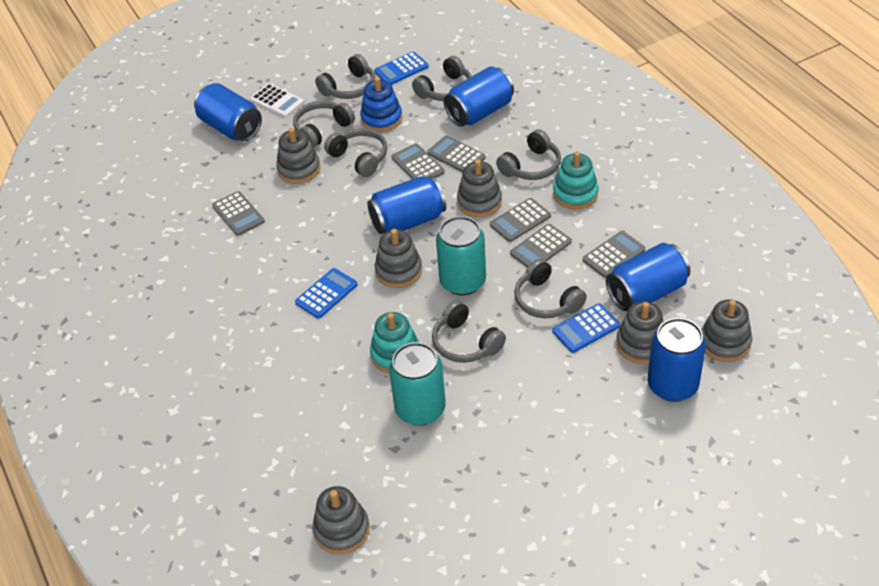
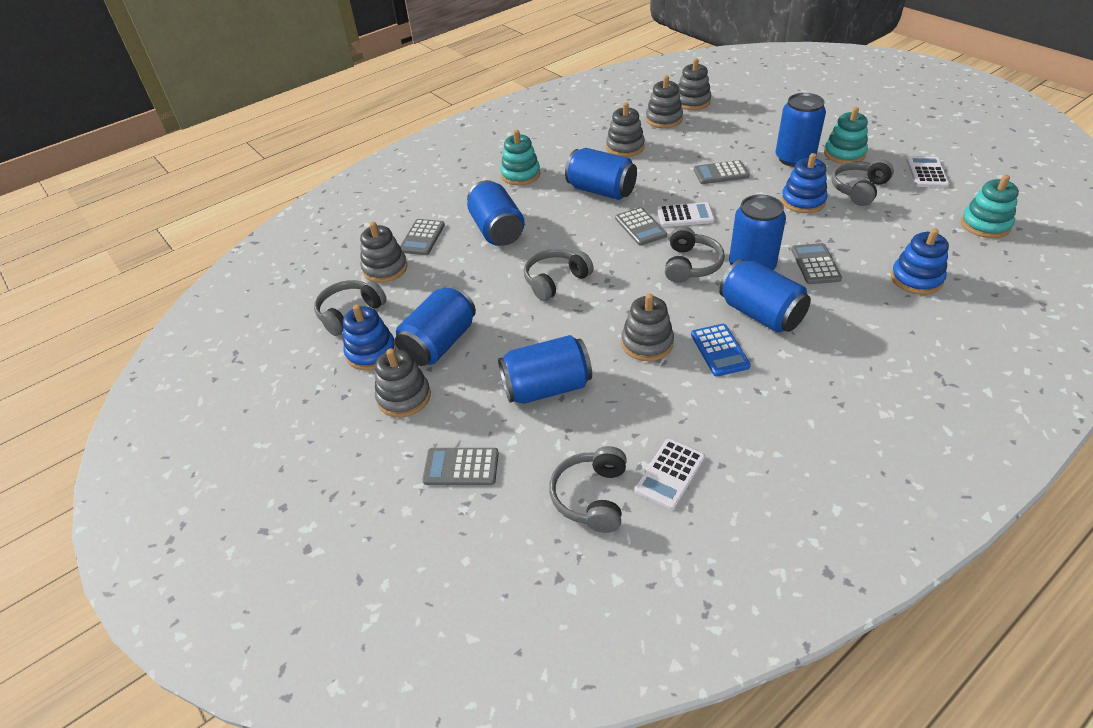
blue calculator: [295,268,357,318] [374,52,429,85] [552,303,620,353] = 3 -> [691,324,751,377] = 1
blue can: [194,83,262,141] [367,176,446,234] [444,66,514,127] [606,243,690,311] [648,318,706,402] = 5 -> [395,285,476,366] [467,180,525,246] [498,335,592,404] [565,148,637,200] [719,259,811,333] [729,194,786,270] [775,93,826,167] = 7
blue stacking toy: [360,77,402,132] = 1 -> [343,304,397,370] [781,153,828,213] [891,228,949,295] = 3
grey calculator: [212,191,265,236] [392,143,445,179] [427,136,486,172] [490,198,551,242] [510,224,572,268] [583,231,645,278] = 6 -> [400,219,445,255] [422,448,499,485] [615,207,667,246] [694,160,750,184] [791,243,842,284] = 5
grey headphones: [293,100,355,148] [315,54,375,99] [324,128,387,177] [412,56,472,101] [432,300,506,363] [496,129,561,180] [514,259,587,318] = 7 -> [314,280,387,336] [524,249,594,301] [549,446,627,533] [665,226,725,283] [831,160,894,206] = 5
turquoise can: [389,342,446,426] [436,216,486,295] = 2 -> none = 0
turquoise stacking toy: [370,312,419,373] [553,151,598,209] = 2 -> [500,130,540,185] [824,107,868,164] [961,175,1019,238] = 3
white calculator: [250,83,304,118] = 1 -> [635,439,705,510] [657,202,715,227] [907,156,949,188] = 3

